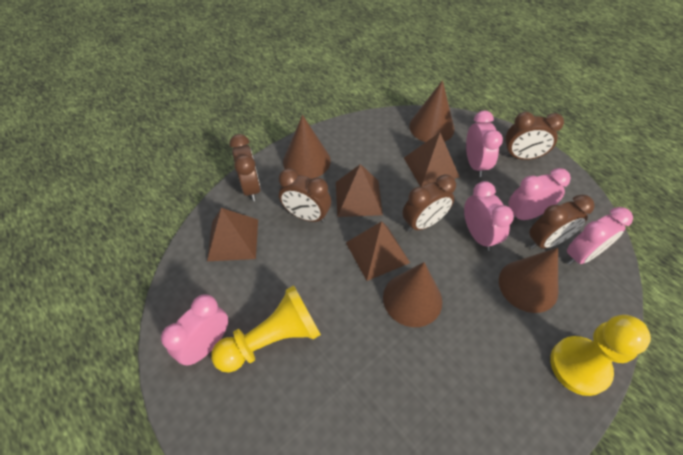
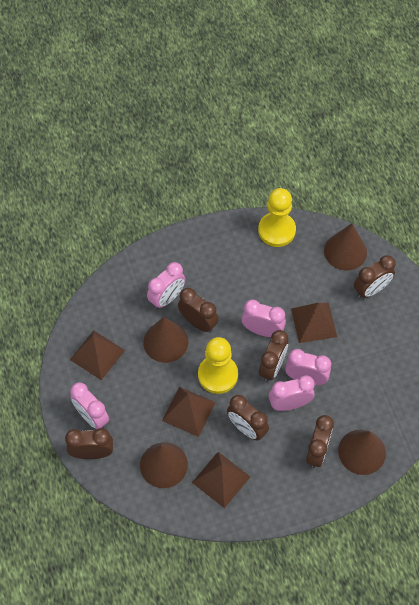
brown clock: [229,134,261,201] [279,168,331,223] [402,175,456,232] [504,112,564,160] [529,194,595,249] = 5 -> [65,428,113,459] [178,288,219,333] [227,395,269,440] [259,330,288,382] [306,415,334,468] [354,255,396,298] = 6

